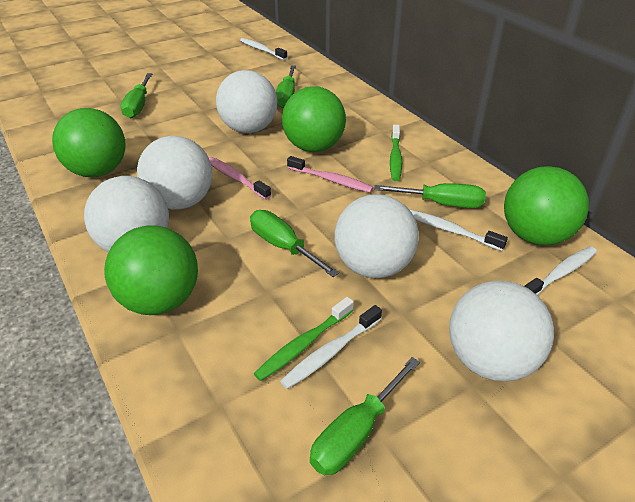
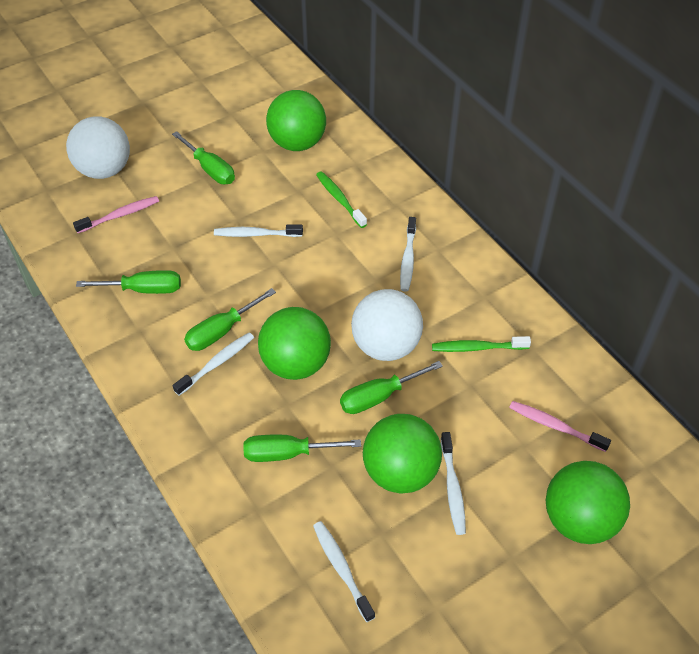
white ball: [84,176,169,252] [137,136,212,210] [216,70,277,133] [334,194,419,278] [449,281,554,382] = 5 -> [66,116,130,179] [351,289,423,361] = 2
white toothbrush: [240,38,287,60] [280,305,382,389] [409,209,508,251] [524,246,597,295] = 4 -> [173,333,254,396] [214,224,303,237] [313,521,375,622] [400,217,416,292] [441,432,466,535] = 5

